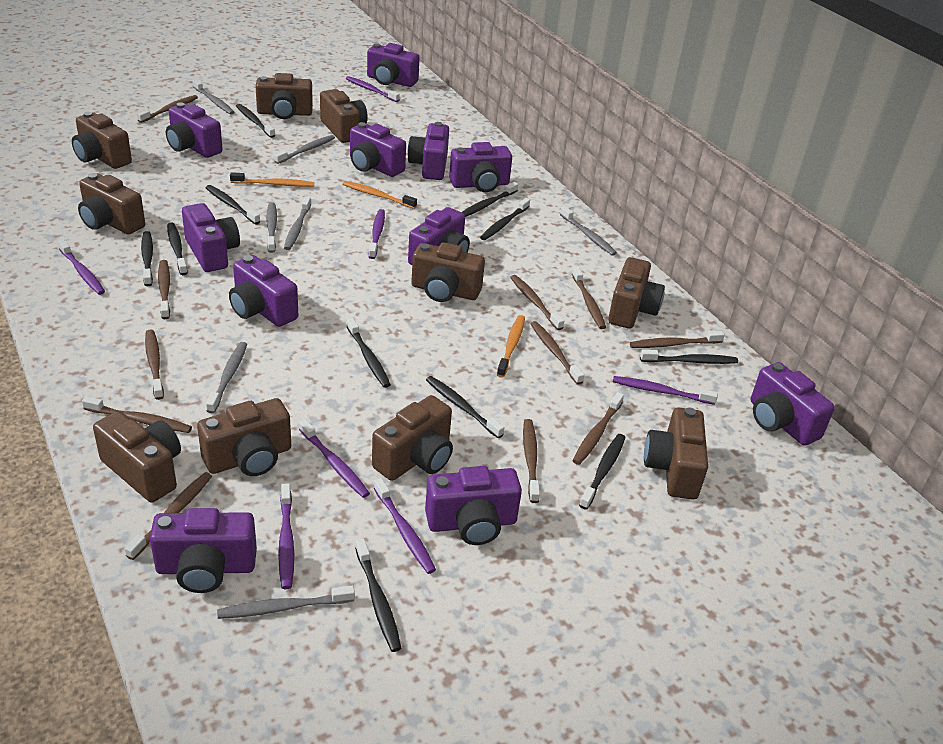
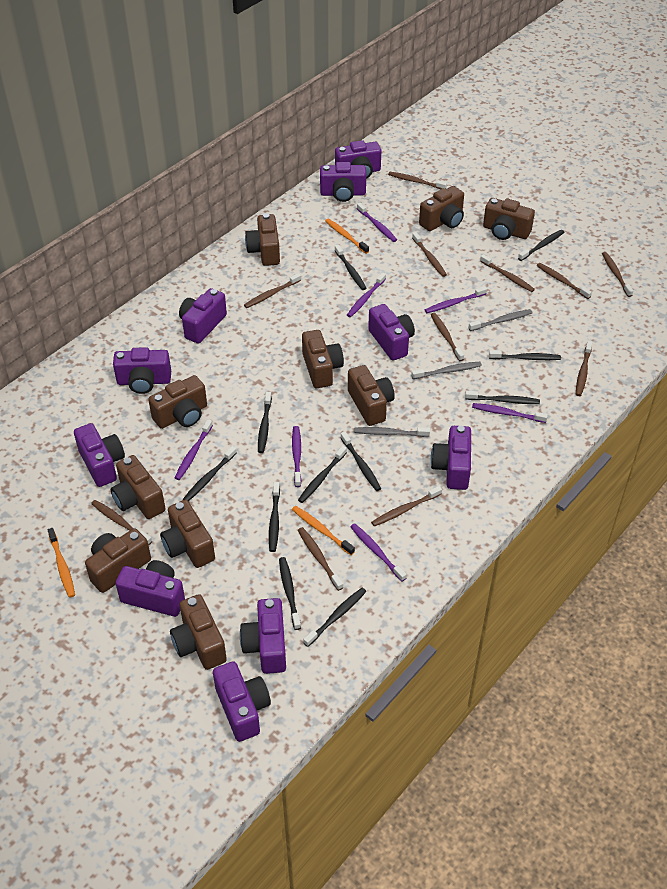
grey toothbrush: [192,79,234,115] [206,342,247,413] [217,586,355,619] [266,202,277,253] [274,135,335,164] [284,197,311,250] [560,206,617,256] = 7 -> [354,427,430,437] [412,362,482,379] [468,309,532,331] = 3
purple camera: [150,508,257,593] [166,102,223,158] [182,203,240,272] [229,255,298,327] [350,122,406,177] [367,43,420,87] [407,122,449,180] [408,207,470,265] [425,466,522,545] [449,142,512,192] [751,362,835,446] = 11 -> [74,423,125,487] [113,347,171,394] [115,560,185,617] [179,288,227,344] [213,661,271,742] [240,598,286,674] [320,162,366,202] [335,140,381,179] [368,304,415,361] [431,426,471,490] = 10

